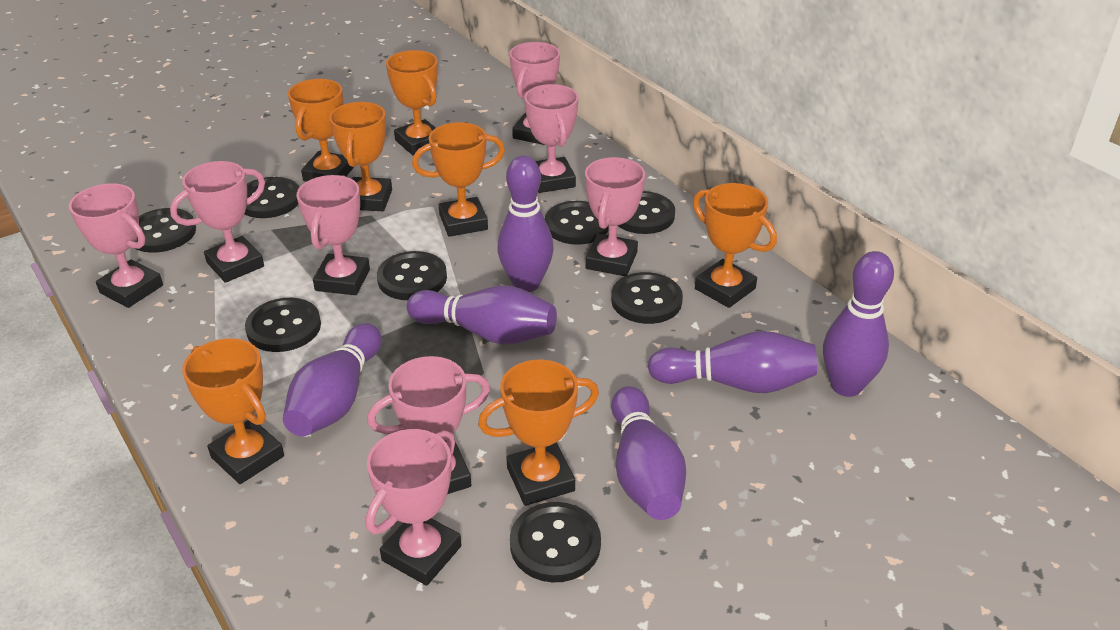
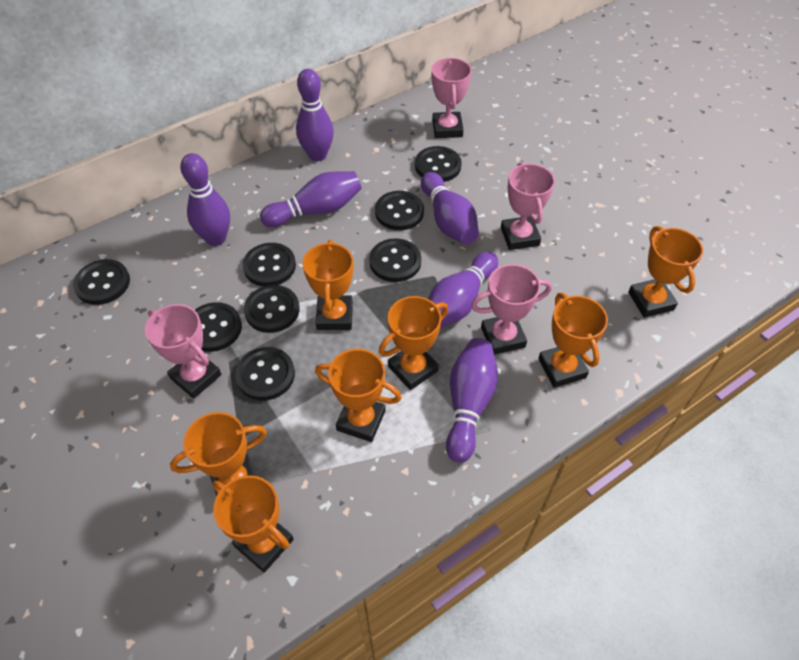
pink trophy: [69,183,163,308] [170,161,265,283] [297,175,370,295] [366,429,462,586] [367,356,490,494] [509,42,560,145] [524,84,579,193] [585,157,645,276] = 8 -> [145,304,221,399] [431,58,472,138] [471,264,552,355] [501,162,555,250] = 4

